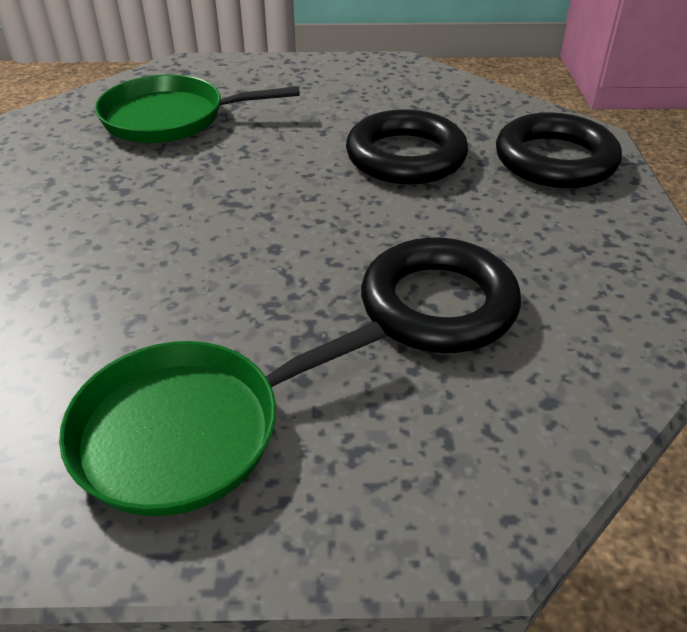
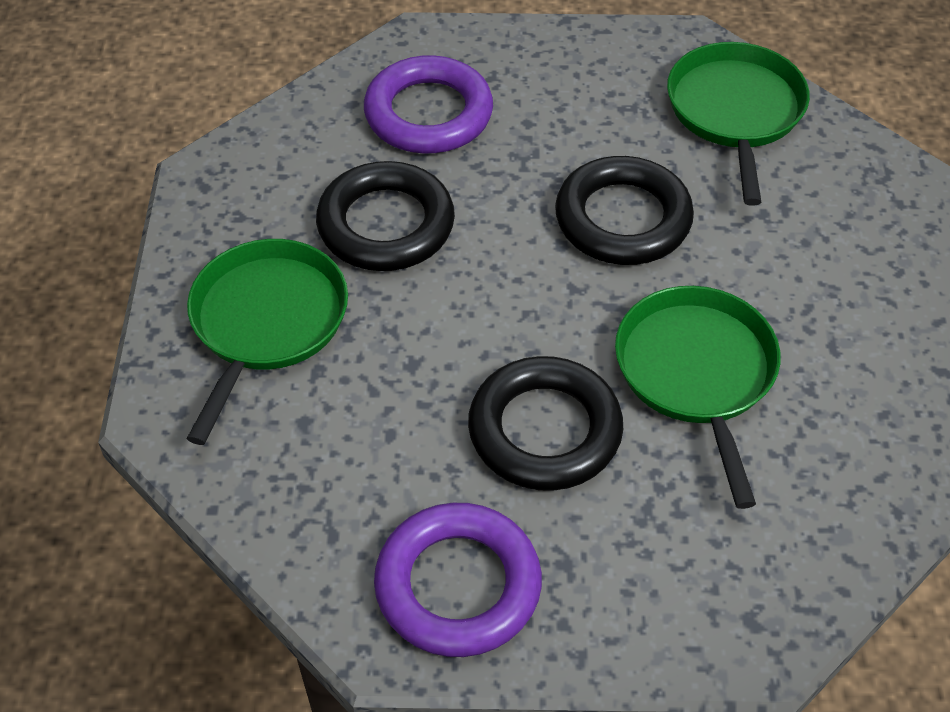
green pan: [59,322,385,516] [95,75,300,143] = 2 -> [187,239,348,445] [615,286,781,509] [667,42,810,206] = 3
purple ring: none = 0 -> [364,55,493,153] [374,503,542,657] = 2

